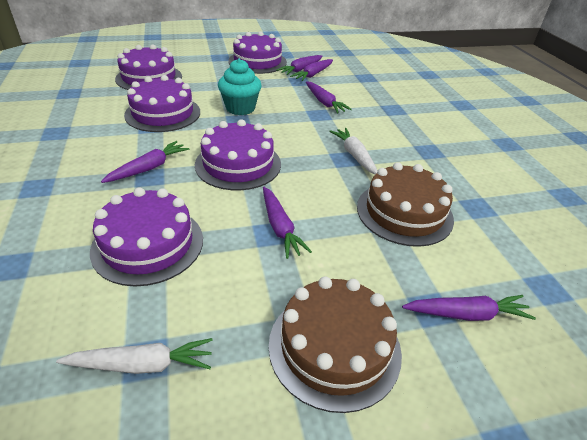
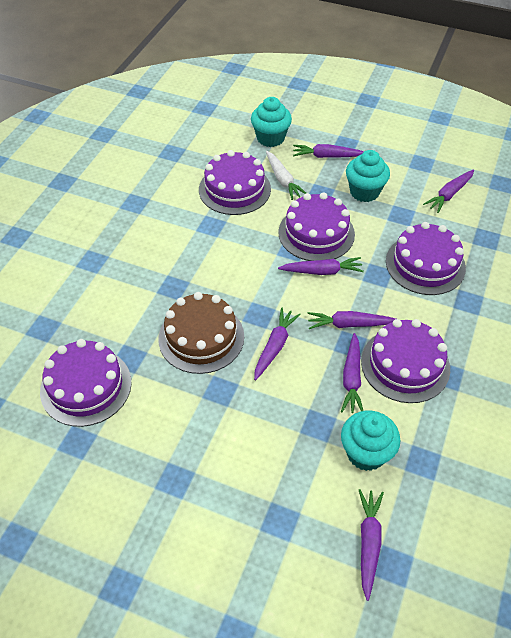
brown cake: [269,276,402,413] [357,162,454,247] = 2 -> [158,292,244,374] = 1
purple carrot: [101,141,189,183] [263,187,312,259] [276,55,323,75] [290,59,333,81] [306,81,352,113] [402,295,536,321] = 6 -> [254,307,301,380] [278,257,364,275] [293,144,364,158] [308,311,396,329] [341,333,363,413] [359,489,384,601] [423,169,474,213] = 7
turquoise cupcake: [218,58,262,115] = 1 -> [251,97,292,147] [341,411,400,471] [346,150,390,202] = 3
white carrot: [56,338,213,374] [329,128,377,175] = 2 -> [266,151,306,200] = 1

